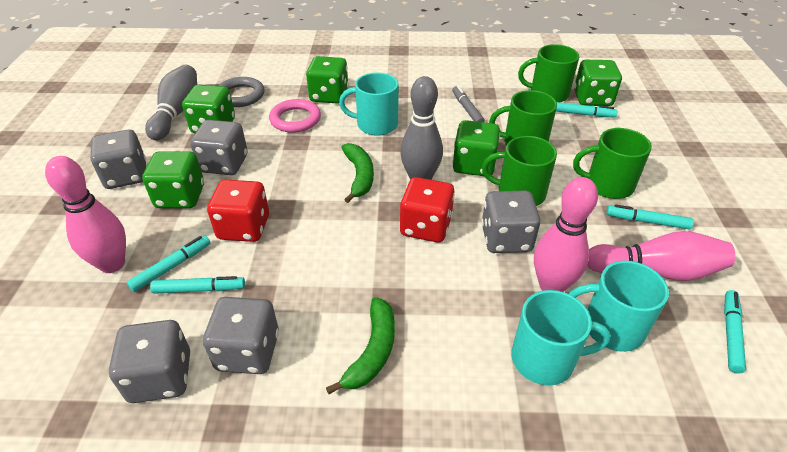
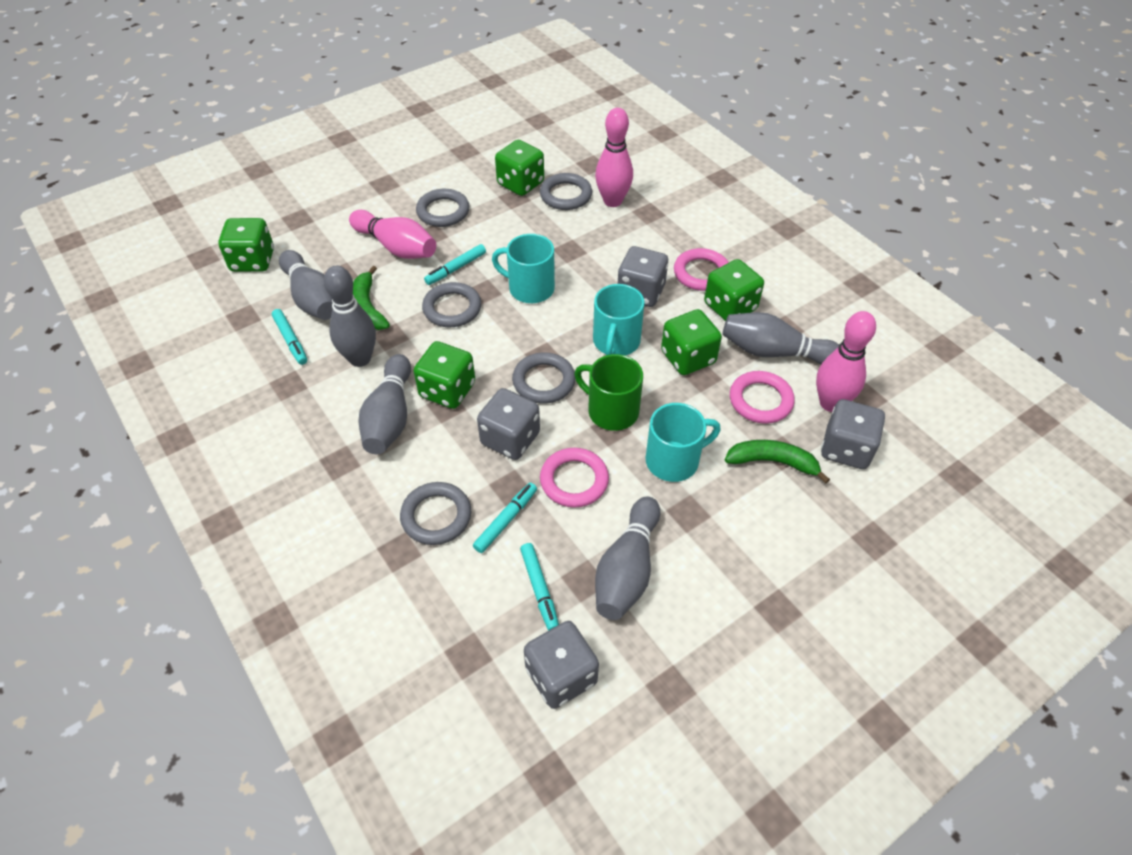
green mug: [482,136,557,206] [489,90,557,145] [518,44,579,102] [573,128,652,199] = 4 -> [575,354,643,431] = 1
grey bowling pin: [145,65,197,141] [400,76,443,180] = 2 -> [279,250,333,320] [324,266,376,367] [358,354,411,454] [595,497,661,620] [722,312,839,364] = 5
grey dice: [90,130,146,189] [109,320,190,403] [190,120,248,175] [203,297,279,374] [481,191,540,253] = 5 -> [477,388,540,460] [524,621,599,709] [618,246,668,307] [821,399,885,469] = 4
grey marker: [452,85,485,122] = 1 -> none = 0
grey ring: [219,77,264,107] = 1 -> [400,482,471,545] [416,189,470,227] [422,282,481,327] [512,353,575,404] [540,173,592,210] = 5
pink ring: [269,99,321,133] = 1 -> [540,448,609,508] [674,248,729,291] [730,371,795,424] = 3
red dice: [207,180,269,242] [400,177,455,242] = 2 -> none = 0
turquoise marker: [127,236,210,292] [150,276,245,294] [556,102,617,118] [606,204,694,230] [724,290,746,374] = 5 -> [272,309,307,365] [424,244,486,285] [473,483,537,553] [520,543,559,631] = 4

